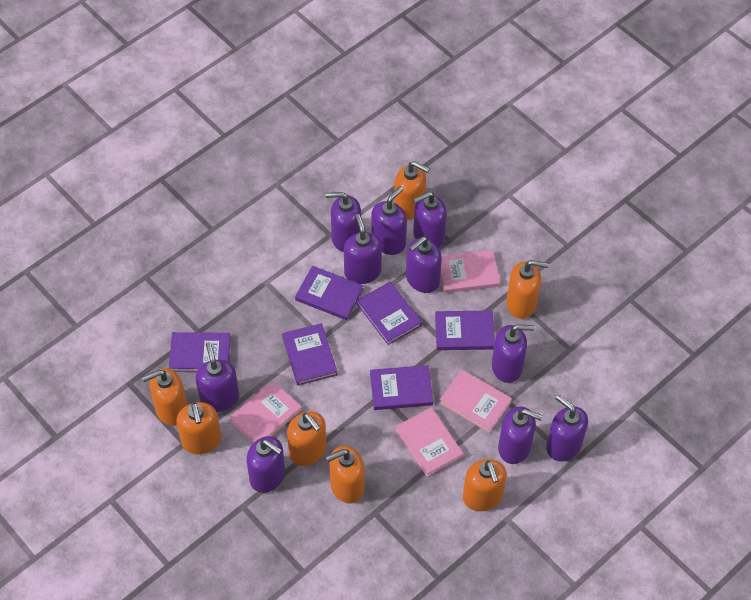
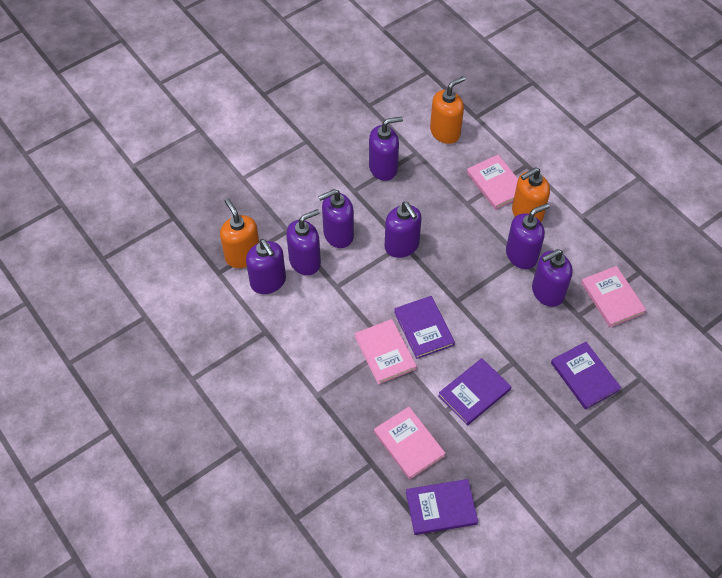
orange soap dispenser: [142,368,187,426] [176,402,221,454] [287,411,327,466] [326,446,364,503] [394,161,430,220] [463,459,507,511] [506,260,549,319] = 7 -> [220,199,259,268] [430,76,465,144] [512,167,550,222] = 3
purple book: [169,332,230,372] [282,323,338,385] [295,266,364,320] [357,282,422,345] [370,365,433,410] [435,310,495,350] = 6 -> [394,296,455,359] [406,479,478,535] [438,358,511,425] [551,342,621,410] = 4
purple soap dispenser: [195,342,239,412] [246,436,285,493] [326,192,361,252] [344,214,382,284] [371,186,407,255] [406,237,442,293] [413,192,447,248] [492,324,535,383] [498,407,543,464] [546,395,588,461] = 10 -> [246,239,286,294] [286,209,321,275] [318,189,354,248] [369,116,403,181] [385,202,422,258] [506,203,550,269] [532,249,573,307] = 7

